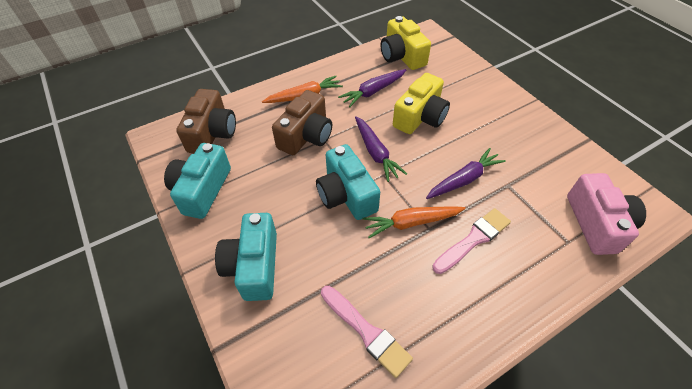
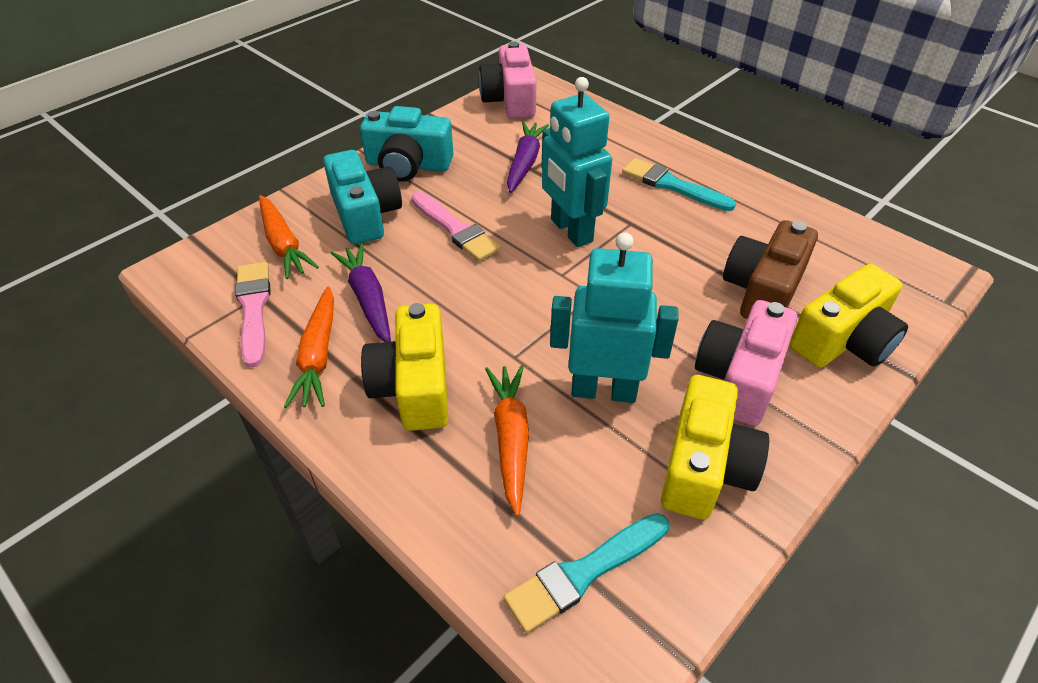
brown camera: [176,89,236,153] [272,90,332,155] = 2 -> [723,220,818,319] = 1
orange carrot: [262,76,343,103] [362,206,466,238] = 2 -> [259,195,319,279] [284,286,334,408] [485,365,529,516] = 3
pink camera: [567,173,646,255] = 1 -> [478,41,537,119] [695,300,797,426] = 2
purple carrot: [338,69,406,107] [355,116,407,182] [426,148,506,199] = 3 -> [331,243,391,342] [507,121,549,193] = 2
turquoise brush: none = 0 -> [504,513,669,633] [622,158,736,211] = 2
turquoise camera: [164,143,231,219] [215,213,277,301] [316,144,380,220] = 3 -> [323,150,402,244] [360,106,453,182] = 2
turquoise robot: none = 0 -> [542,77,612,247] [550,232,679,403] = 2
yellow camera: [381,16,431,70] [393,73,450,134] = 2 -> [361,303,449,431] [661,375,769,520] [790,264,908,368] = 3

